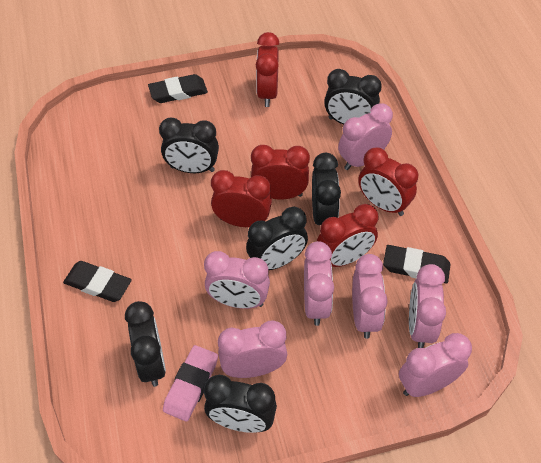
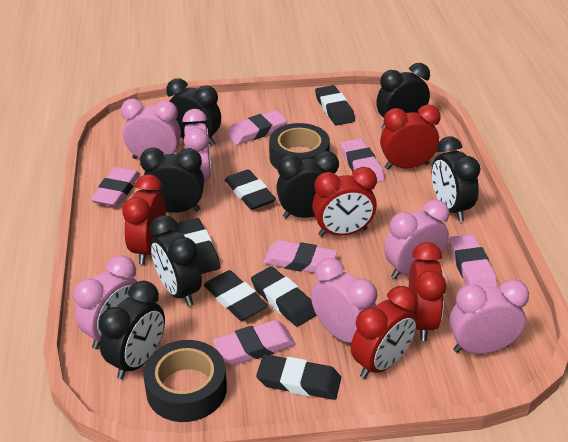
black clock: [125,301,166,387] [159,118,219,173] [204,375,277,433] [246,207,308,270] [312,153,341,225] [324,69,382,125] = 6 -> [99,281,165,379] [140,147,204,213] [150,215,202,306] [166,78,221,146] [276,151,339,218] [376,63,430,129] [432,137,481,221] = 7
black eraser: [63,261,132,302] [148,74,208,103] [383,245,451,283] = 3 -> [175,218,220,274] [204,270,268,321] [225,169,276,210] [251,266,317,327] [256,354,341,400] [315,85,355,125] = 6
black tape: none = 0 -> [143,340,227,422] [269,123,330,170] = 2
pink clock: [204,251,270,309] [218,321,287,378] [304,241,334,326] [338,103,393,170] [352,254,388,339] [399,333,472,397] [409,264,446,348] = 7 -> [74,255,138,349] [121,99,181,159] [182,109,211,181] [311,258,377,343] [384,200,449,279] [449,279,529,354] = 6
pink eraser: [163,345,218,422] = 1 -> [91,167,140,207] [213,320,296,365] [226,110,287,145] [263,240,337,273] [340,138,384,182] [449,234,497,288] = 6

